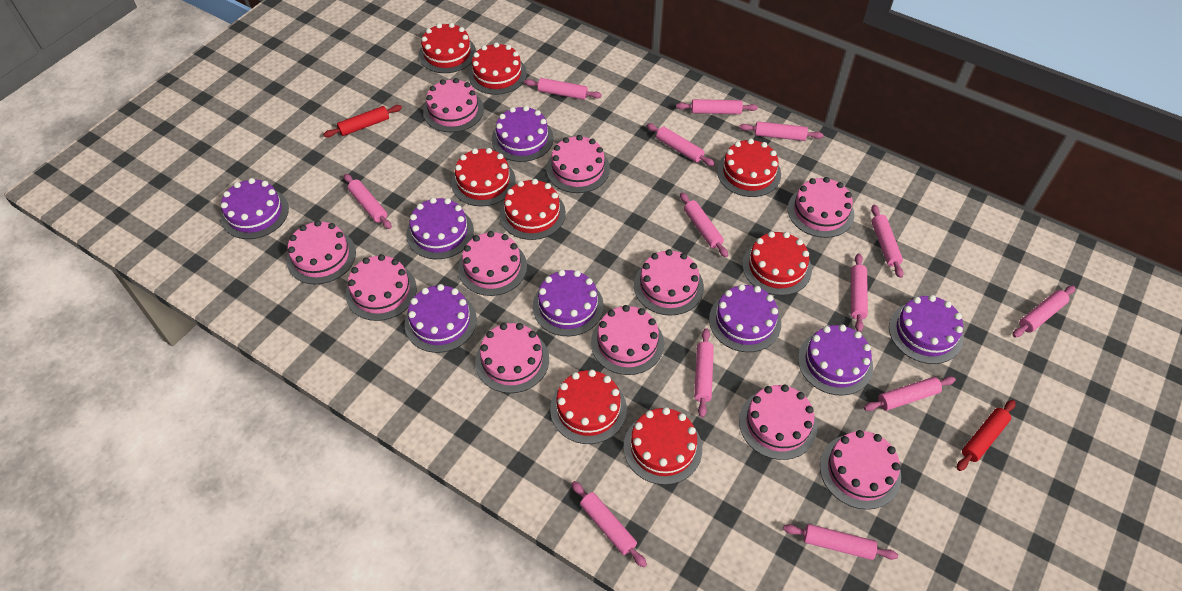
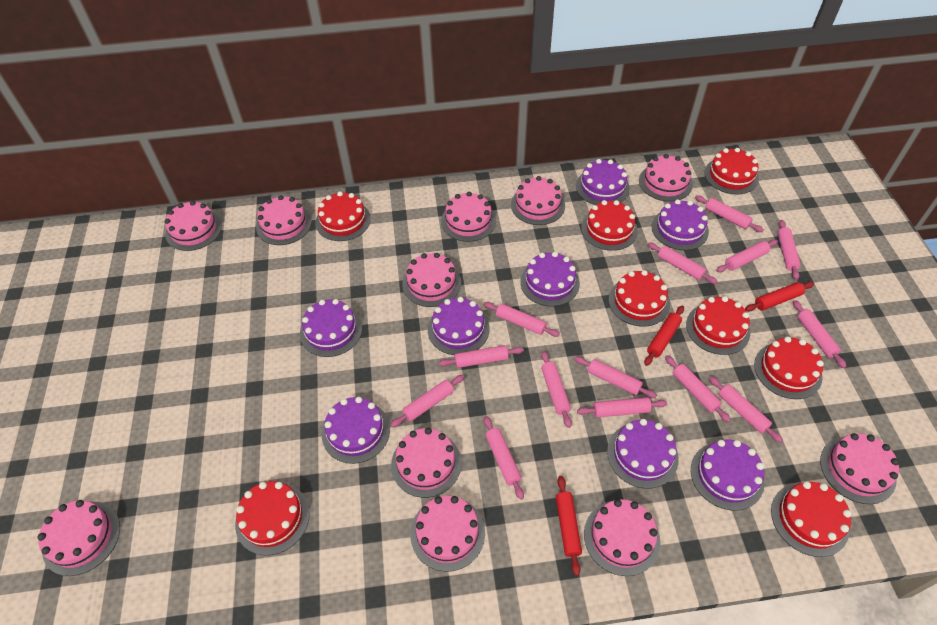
pink rolling pin: [344,174,392,229] [524,78,602,100] [571,481,647,567] [646,123,715,166] [676,99,758,114] [680,192,728,257] [694,328,714,417] [739,121,823,141] [783,524,898,560] [851,253,868,332] [864,376,956,411] [871,205,904,278] [1013,286,1075,337] = 13 -> [391,375,464,427] [439,345,524,368] [484,302,560,337] [484,416,524,500] [541,351,572,428] [574,356,657,398] [577,397,667,418] [648,242,718,284] [665,355,731,422] [695,195,764,232] [709,376,783,443] [716,239,778,272] [777,220,801,280] [793,300,846,368] = 14
red rolling pin: [323,105,402,137] [957,400,1016,471] = 2 -> [556,476,582,576] [644,305,684,366] [745,281,814,311] = 3

